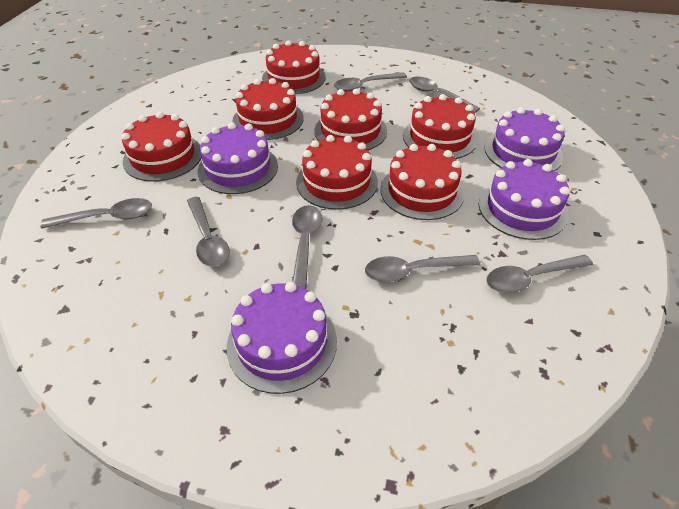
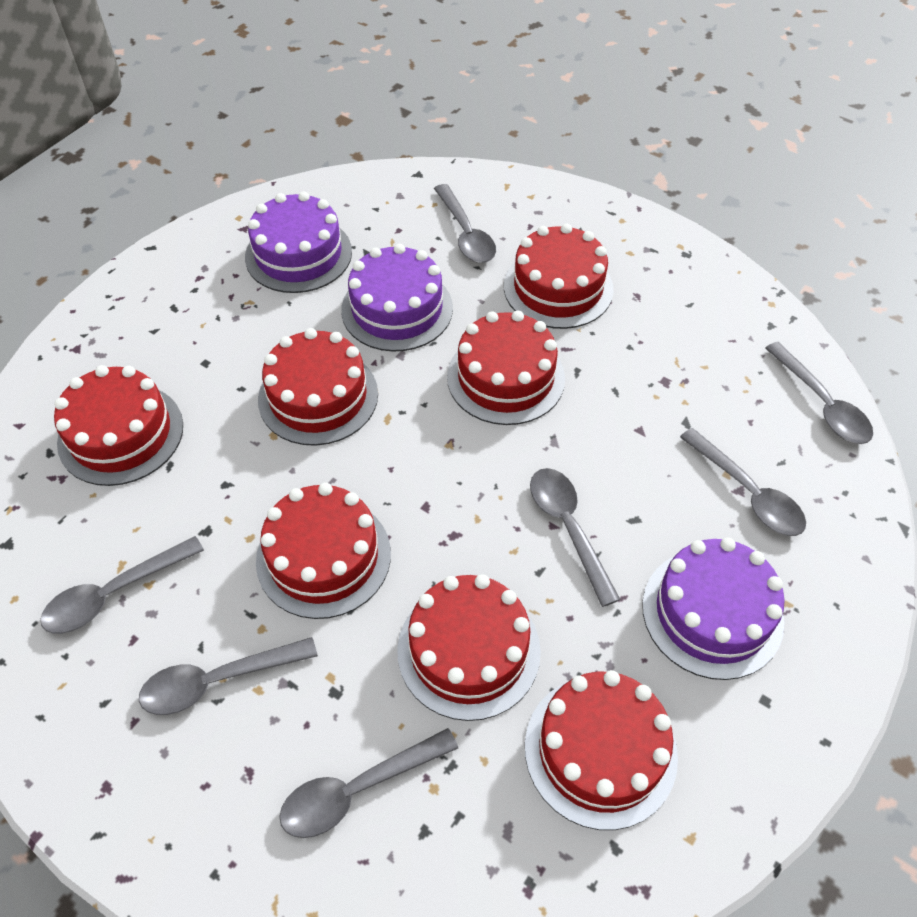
purple cake: [198,122,278,194] [227,282,337,394] [479,159,570,240] [484,107,565,171] = 4 -> [245,191,352,293] [341,244,453,352] [642,538,785,680] = 3

